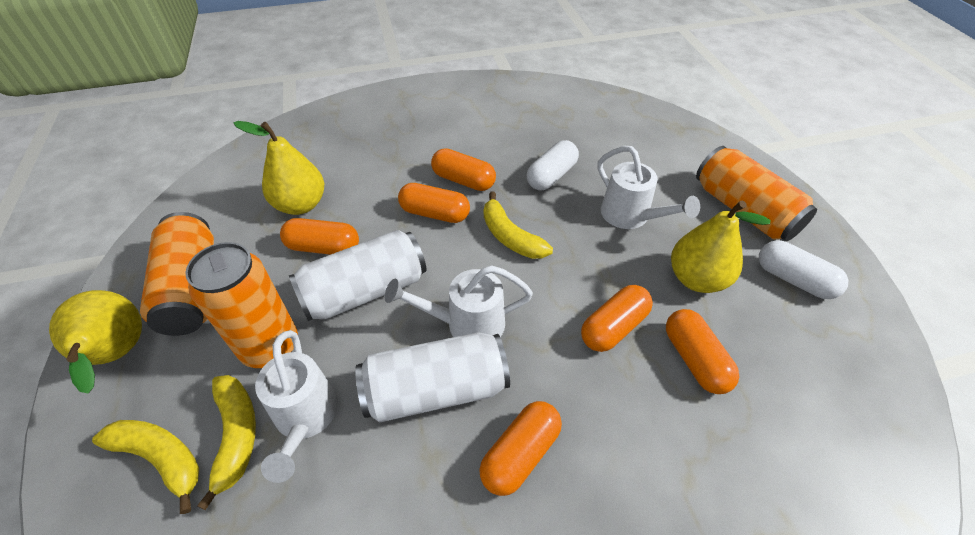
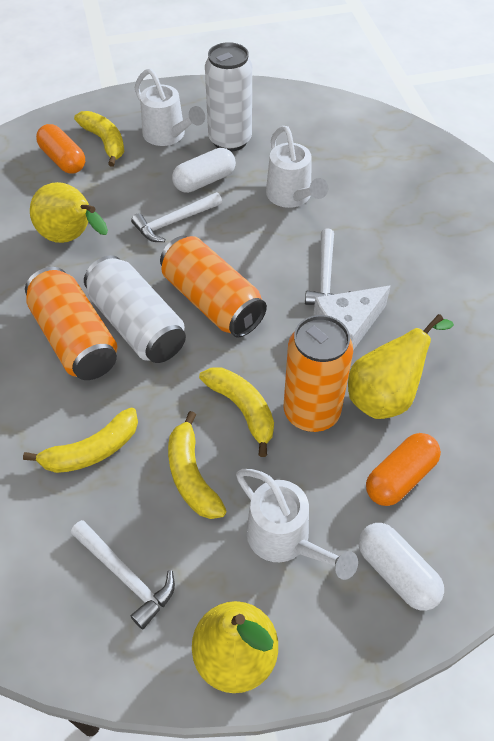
orange capsule: [280,218,359,255] [398,183,470,223] [431,148,496,191] [479,401,562,496] [581,285,653,352] [666,309,739,394] = 6 -> [36,124,85,174] [366,433,441,506] = 2
white cheese: none = 0 -> [313,286,391,350] = 1
white hammer: none = 0 -> [71,520,175,629] [131,192,222,242] [305,228,351,305] = 3
yellow banana: [92,420,199,514] [197,375,256,510] [484,192,553,259] = 3 -> [23,408,138,473] [74,111,124,167] [168,411,226,519] [199,368,274,457] = 4

